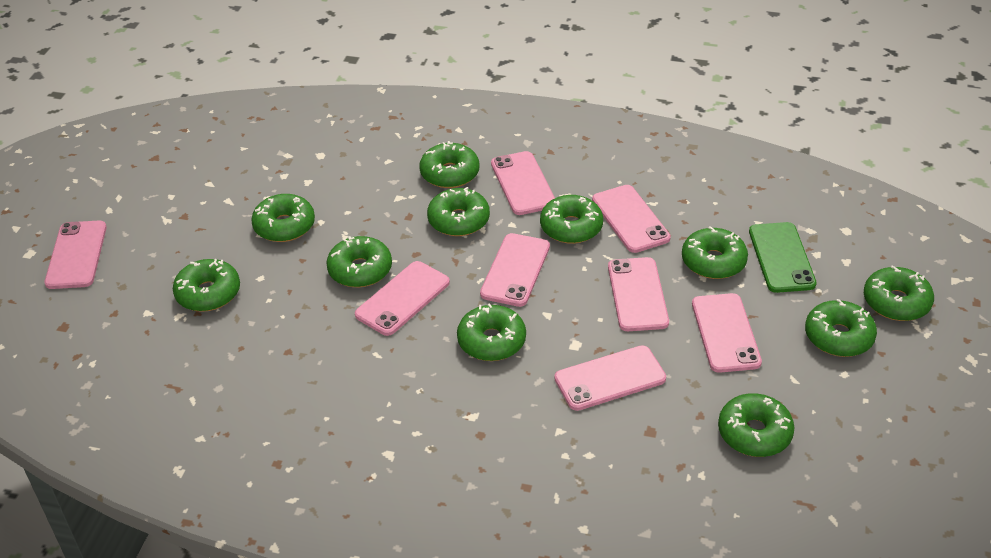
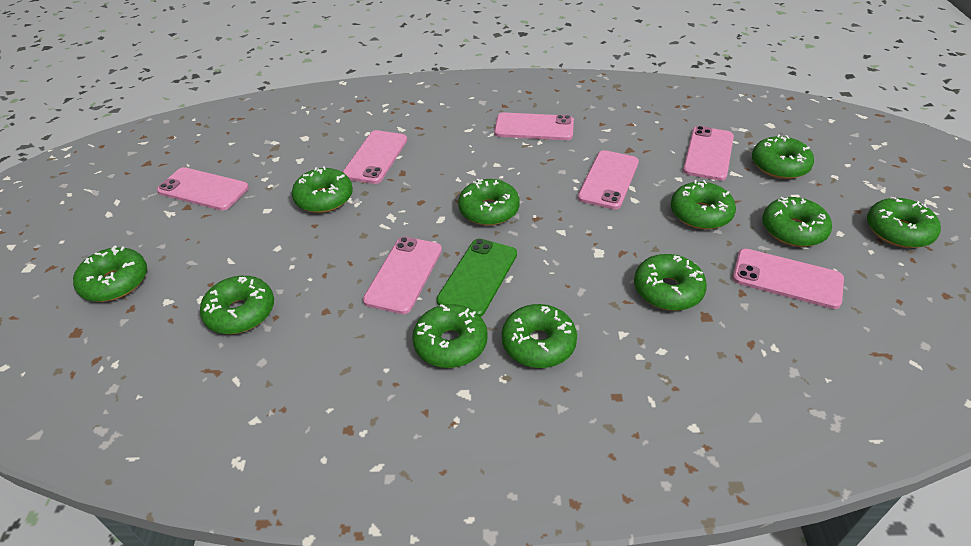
pink phone: [44,221,107,289] [355,261,450,336] [480,233,550,307] [491,151,555,215] [554,345,666,411] [592,185,671,253] [608,257,669,331] [692,293,762,373] = 8 -> [157,167,249,211] [343,130,407,184] [363,237,442,314] [494,112,574,140] [578,150,639,209] [683,126,734,181] [733,249,844,309] = 7

